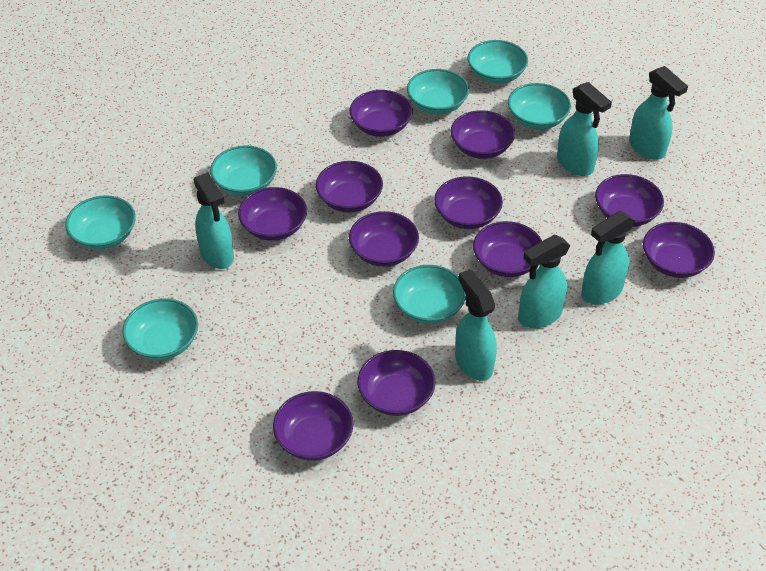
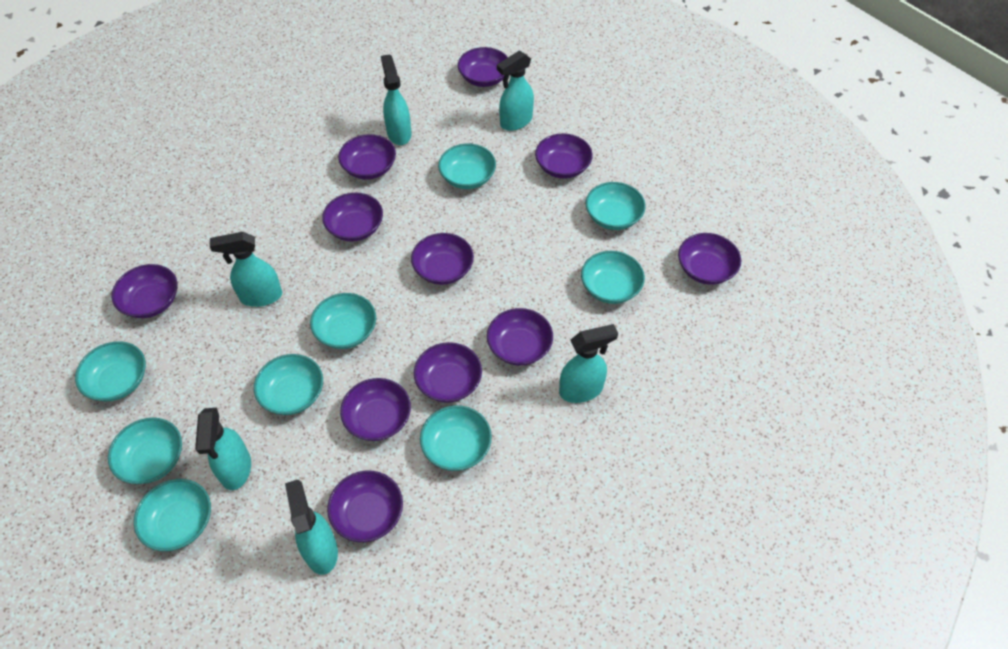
turquoise bowl: [65,195,136,250] [122,298,198,360] [210,145,277,196] [393,265,466,324] [407,69,469,114] [467,40,528,84] [508,83,571,130] = 7 -> [75,341,146,401] [108,418,182,484] [134,479,211,551] [254,354,323,415] [310,293,376,349] [420,405,492,471] [438,144,496,189] [581,251,645,304] [586,182,646,230] = 9

